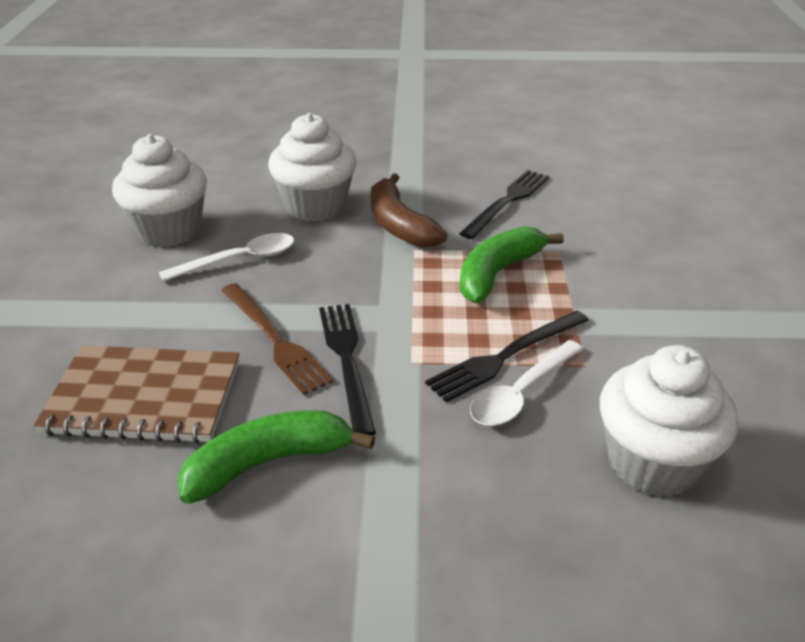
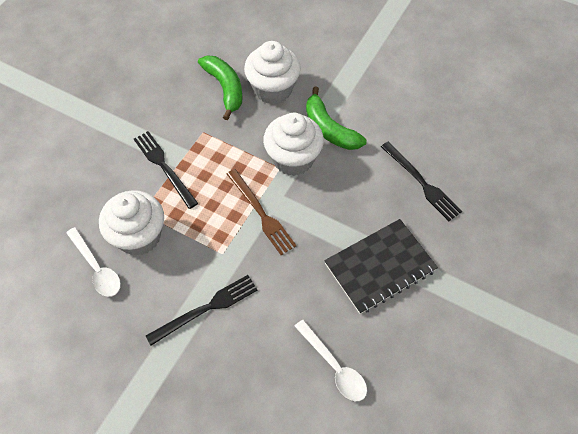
black notebook: none = 0 -> [324,219,438,314] = 1
brown banana: [371,173,447,248] = 1 -> none = 0
brown notebook: [34,345,239,444] = 1 -> none = 0

